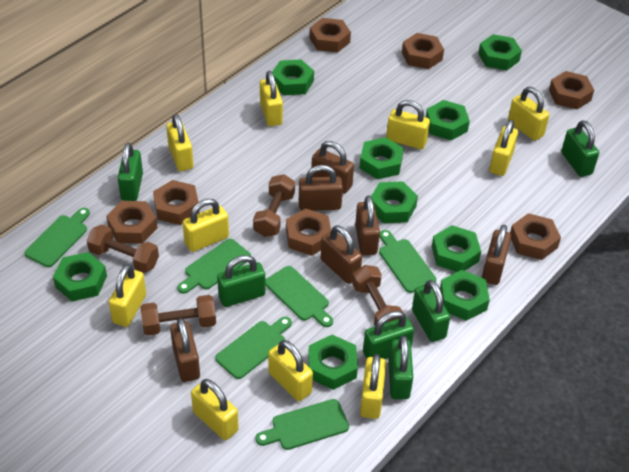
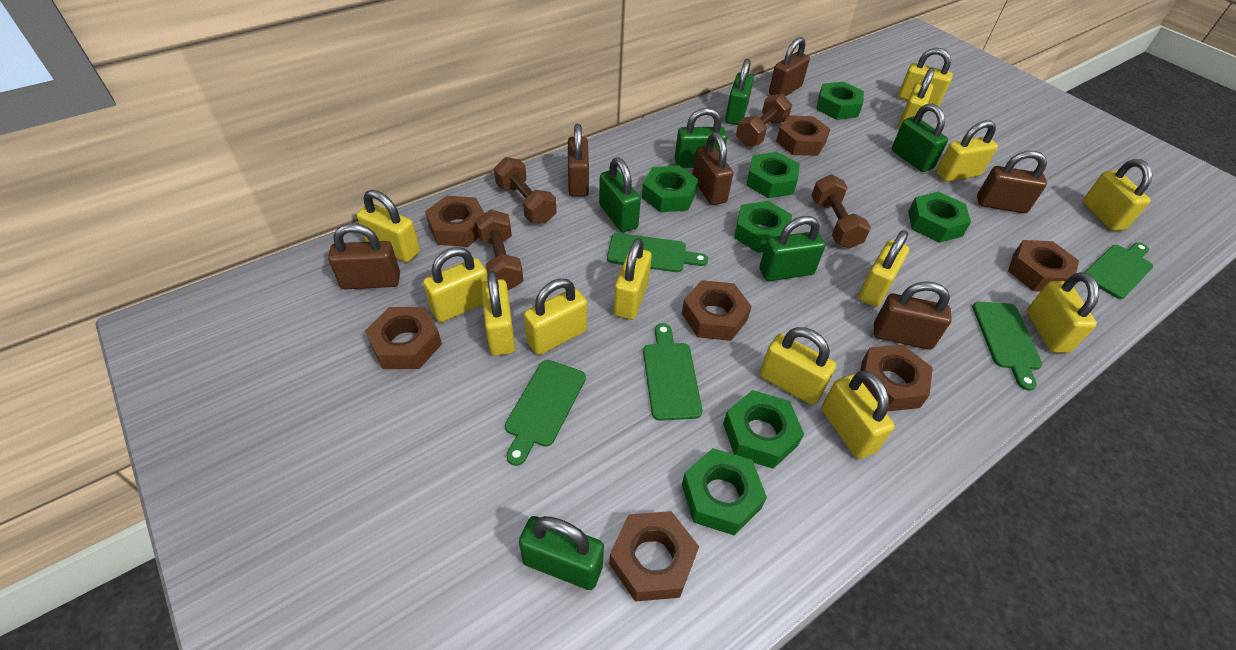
green cutting board: [24,208,90,267] [177,239,251,294] [215,317,292,379] [256,399,349,450] [265,266,333,327] [379,230,436,293] = 6 -> [505,360,586,466] [607,233,708,272] [643,323,702,421] [972,301,1043,391] [1084,243,1153,299] = 5
green nut: [53,252,107,301] [272,59,314,96] [308,335,358,390] [359,137,404,180] [371,181,418,223] [426,100,470,140] [432,225,481,272] [440,270,490,321] [478,34,522,70] = 9 -> [642,165,698,212] [682,448,767,535] [723,390,804,469] [734,201,792,253] [746,152,800,198] [816,82,864,120] [908,192,971,243] = 7
yellow padlock: [109,264,146,327] [166,114,193,171] [183,199,229,252] [191,379,239,440] [260,71,283,126] [268,340,313,401] [360,354,386,419] [386,100,430,149] [489,120,518,176] [508,87,549,141] = 10 -> [357,190,420,262] [423,247,488,322] [481,271,515,356] [524,279,587,355] [613,238,652,320] [760,327,836,405] [822,371,895,459] [858,230,909,307] [898,48,953,107] [898,68,935,129] [936,120,998,182] [1027,272,1099,353] [1083,159,1153,231] = 13

